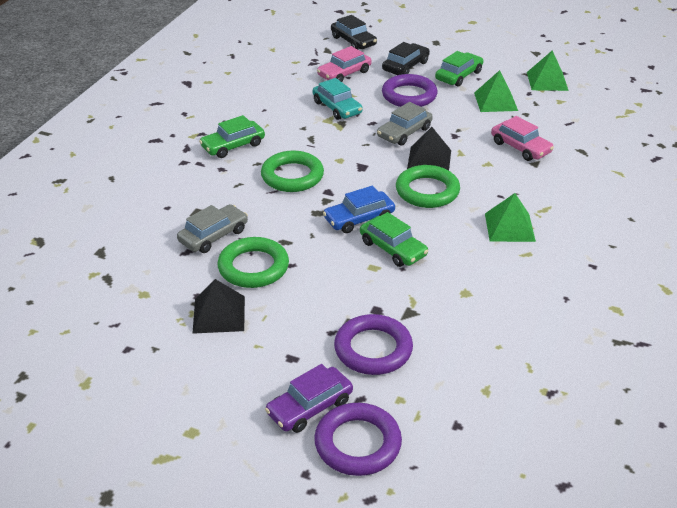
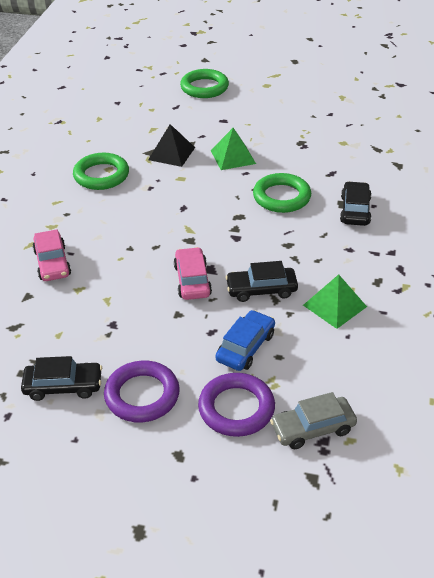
black car: [331,15,377,49] [382,42,430,75] = 2 -> [21,356,102,401] [225,261,298,302] [340,181,371,226] = 3
black pyramid: [192,279,245,334] [407,127,451,170] = 2 -> [148,124,195,167] = 1
green car: [199,115,265,158] [360,212,428,267] [435,51,483,87] = 3 -> none = 0
green pyramid: [474,70,518,112] [485,193,536,242] [527,50,569,91] = 3 -> [211,128,256,170] [303,274,367,329] = 2
grey car: [177,204,248,253] [377,102,433,145] = 2 -> [270,392,357,449] = 1
purple car: [265,364,353,433] = 1 -> none = 0
purple ring: [314,403,402,476] [334,314,413,375] [382,74,438,107] = 3 -> [104,361,180,422] [198,373,275,437] = 2
turquoise car: [313,78,363,120] = 1 -> none = 0

